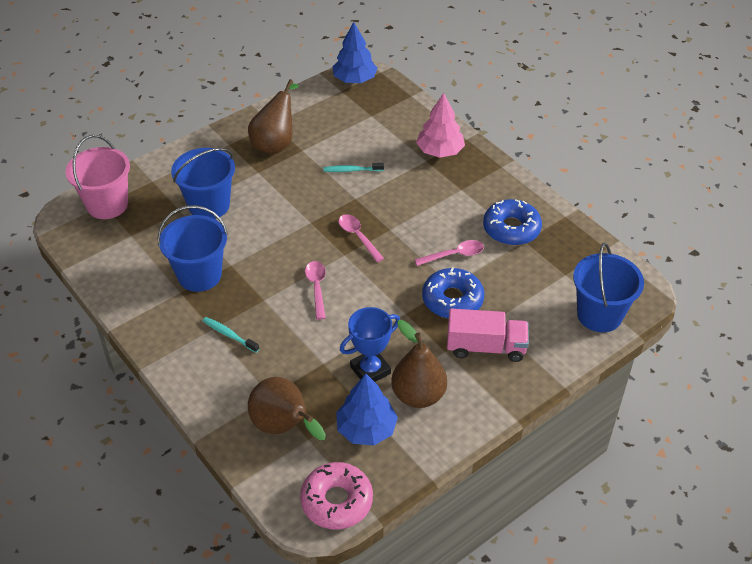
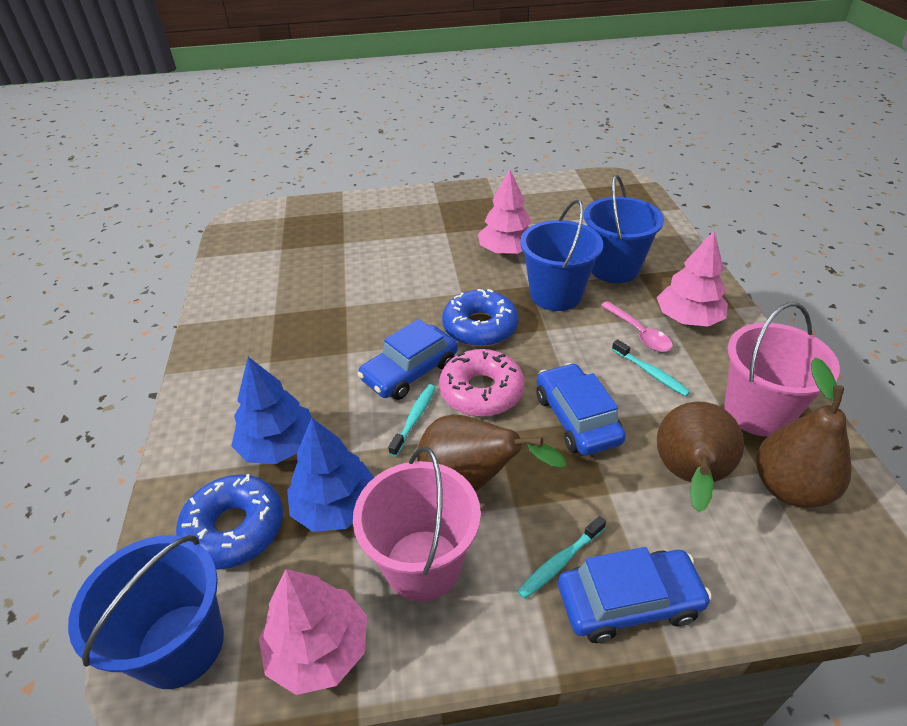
blue car: none = 0 -> [358,319,458,400] [537,363,626,456] [558,547,712,643] = 3
blue trophy: [340,307,400,382] = 1 -> none = 0
pink bucket: [65,135,130,219] = 1 -> [353,446,481,602] [724,302,840,436] = 2
pink spoon: [305,261,326,320] [339,214,384,262] [414,240,484,266] = 3 -> [600,301,673,352] = 1
pink tree: [416,93,465,158] = 1 -> [259,569,367,695] [478,169,531,255] [657,231,728,327] = 3
pink truck: [447,309,529,362] = 1 -> none = 0
turquoise toothbrush: [203,317,260,353] [324,163,384,172] = 2 -> [388,384,436,456] [517,516,606,599] [612,339,690,397] = 3

